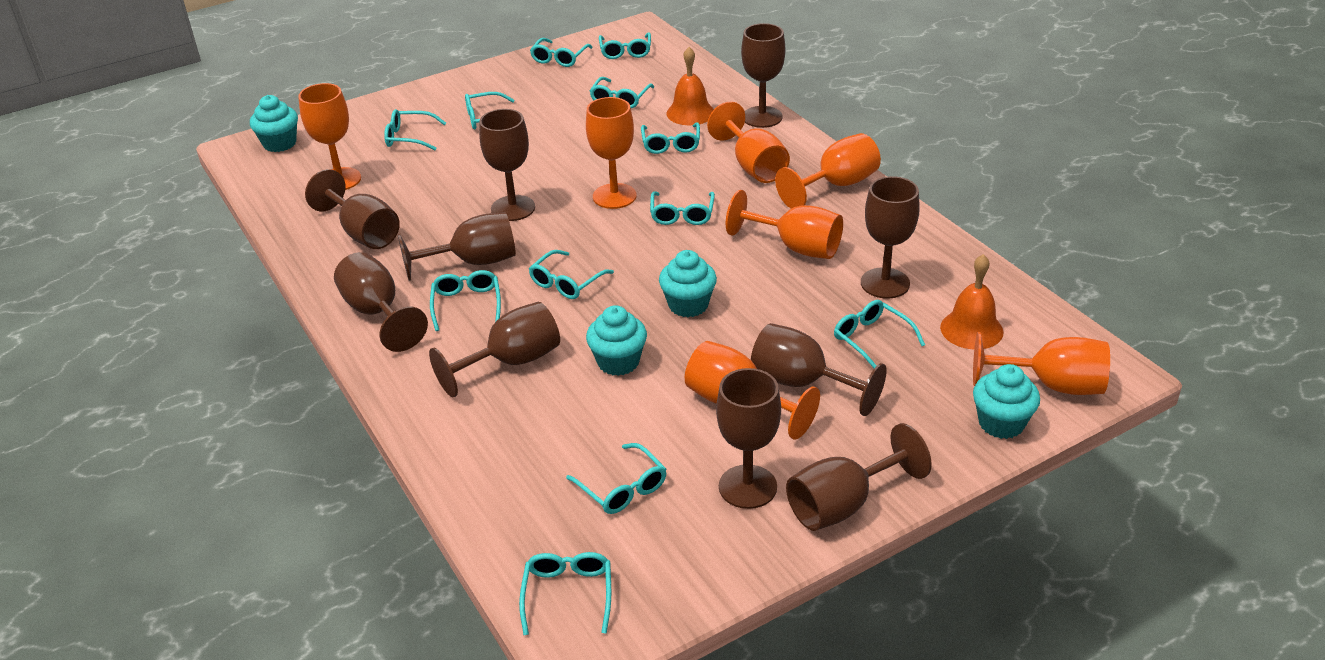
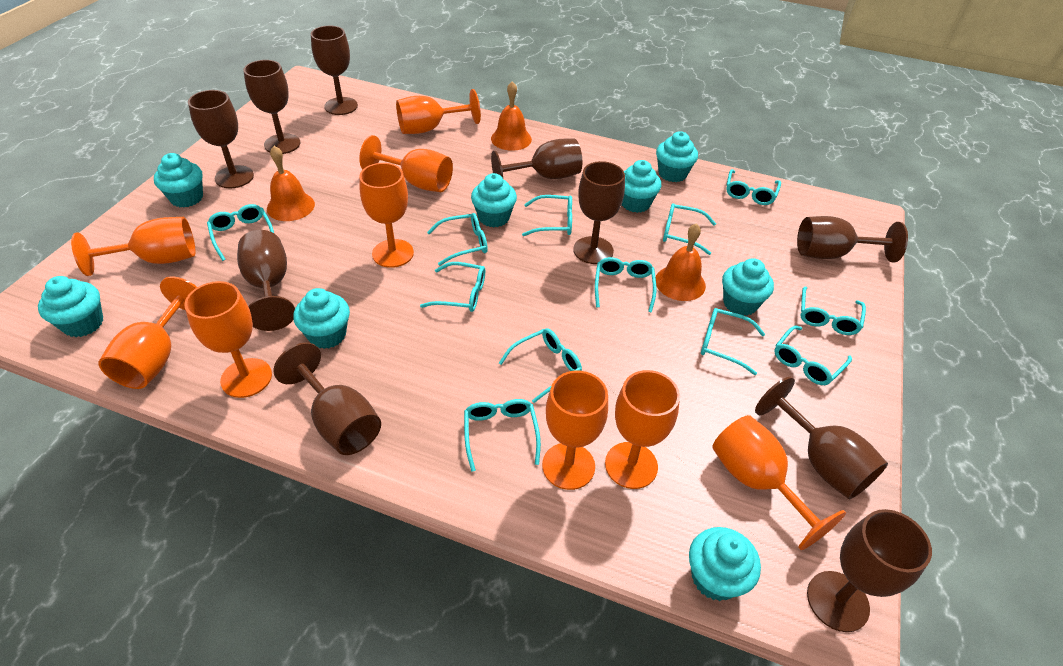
orange bell: [667,47,714,125] [940,254,1004,350] = 2 -> [267,146,315,221] [491,81,532,151] [656,223,706,301] = 3
orange goblet: [298,83,361,190] [586,97,636,209] [685,341,820,439] [707,102,790,183] [726,190,843,259] [775,133,881,209] [973,332,1110,395] = 7 -> [71,217,196,276] [98,277,197,389] [184,281,272,398] [359,135,453,192] [359,163,414,268] [396,89,481,134] [542,371,608,490] [605,370,680,489] [712,415,846,550] = 9
turquoise cupcake: [250,95,298,152] [586,305,647,376] [659,250,717,317] [973,364,1040,439] = 4 -> [38,276,103,337] [154,153,203,208] [293,288,350,349] [471,173,517,227] [622,160,661,213] [656,131,698,182] [689,527,761,601] [722,258,774,316] = 8

